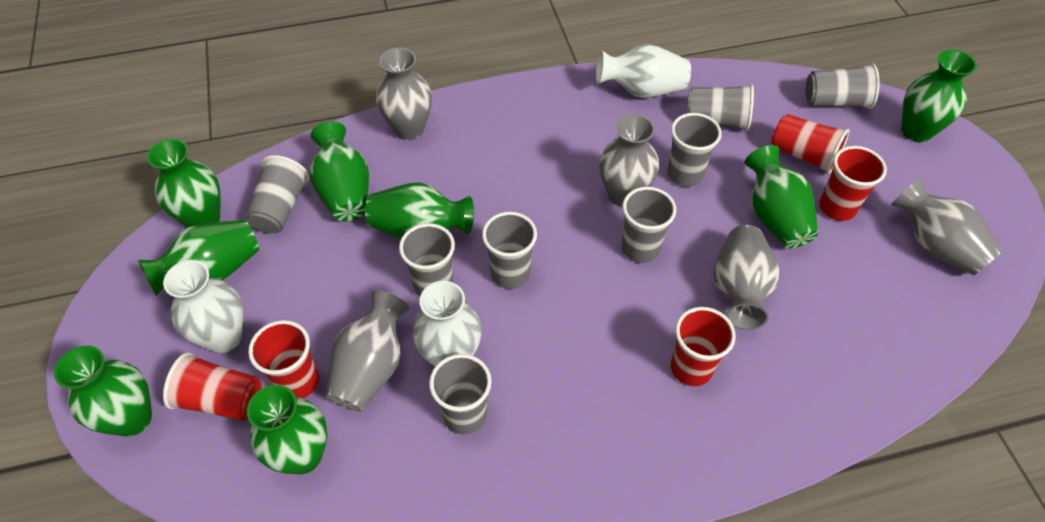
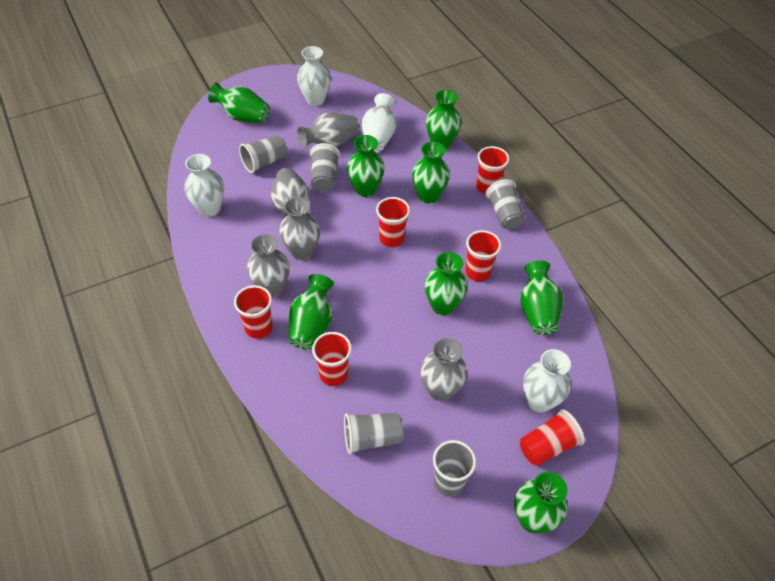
grey cup: [245,155,310,234] [399,223,455,297] [429,354,492,435] [482,212,537,289] [622,187,676,263] [667,113,722,187] [686,84,754,131] [806,63,880,109] = 8 -> [239,135,287,173] [310,143,340,192] [344,413,404,454] [433,440,476,497] [486,179,525,229] = 5
red cup: [163,352,262,421] [248,320,319,398] [671,307,736,386] [771,114,850,174] [819,146,887,221] = 5 -> [234,285,272,339] [312,332,352,386] [376,197,410,247] [465,230,501,281] [476,146,509,194] [520,409,585,466] = 6
white vase: [163,260,243,353] [413,281,482,366] [596,44,691,98] = 3 -> [185,154,224,217] [297,46,331,106] [362,93,396,152] [523,349,571,413] = 4

